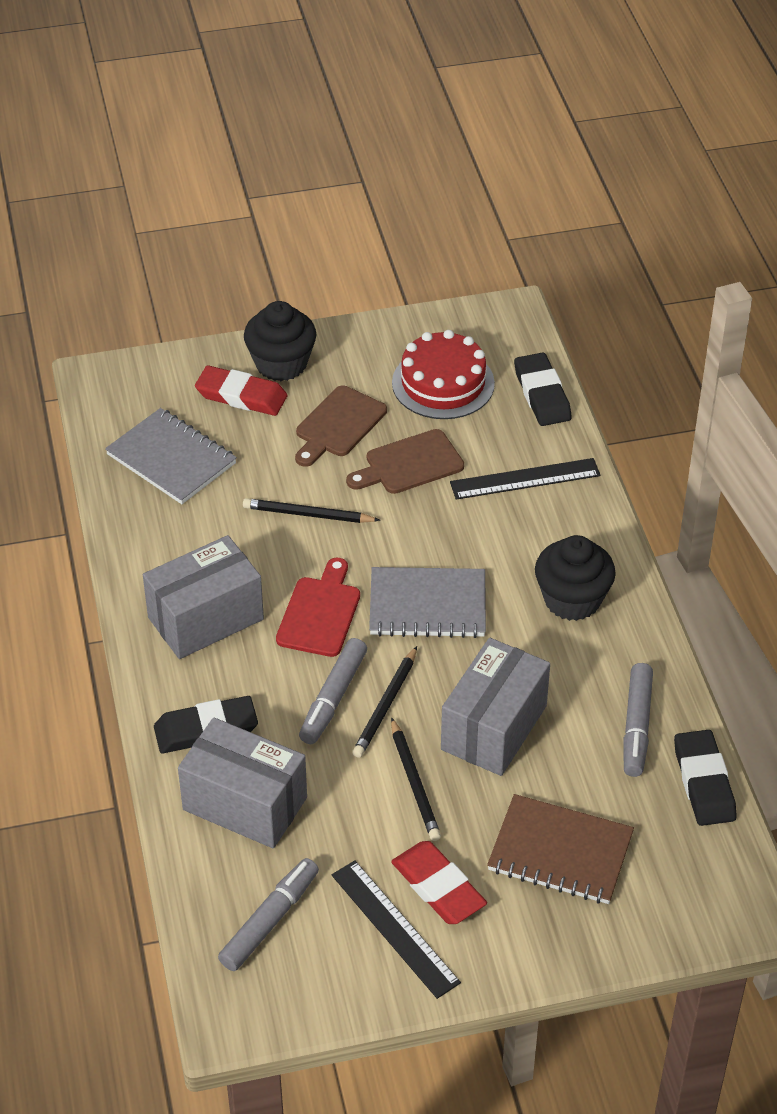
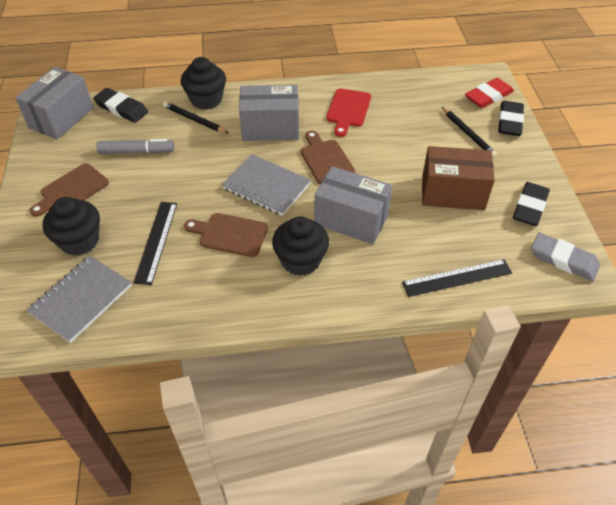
black cupcake: [244,301,316,381] [535,535,616,621] = 2 -> [43,197,100,256] [181,57,226,110] [272,216,329,276] = 3
black pencil: [243,498,380,523] [352,646,417,758] [391,717,441,841] = 3 -> [163,102,228,133] [442,107,497,158] = 2
brown box: none = 0 -> [422,146,495,210] = 1
brown cutting board: [295,386,387,467] [346,429,464,494] = 2 -> [29,163,109,217] [184,213,268,257] [301,131,355,185] = 3
brown notebook: [487,794,634,904] = 1 -> none = 0
grey eraser: none = 0 -> [531,233,600,281] = 1
grey marker: [218,858,319,971] [299,638,367,744] [623,663,653,777] = 3 -> [97,139,174,154] = 1
red cake: [392,330,495,419] = 1 -> none = 0
red eraser: [195,365,287,416] [391,841,487,924] = 2 -> [465,78,514,108] = 1

